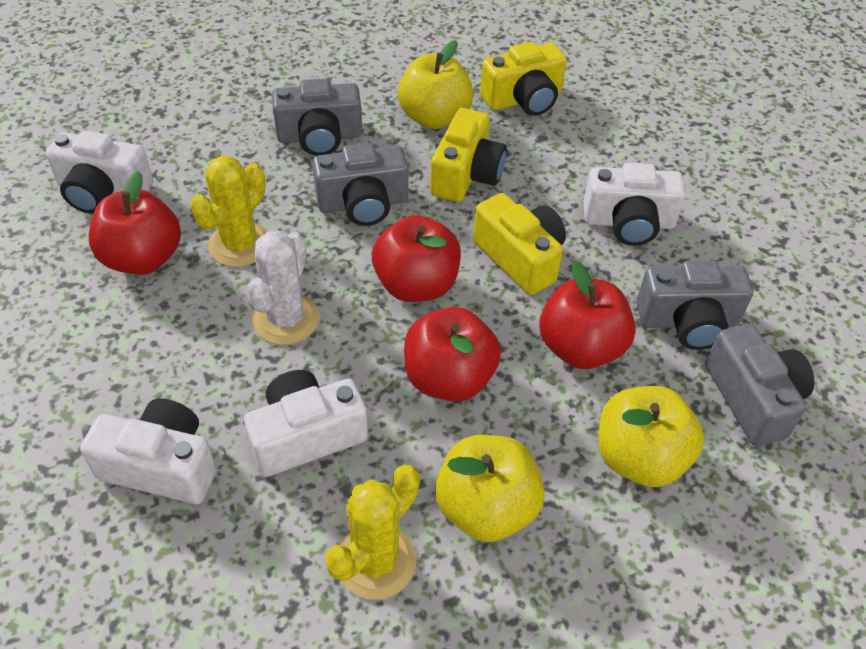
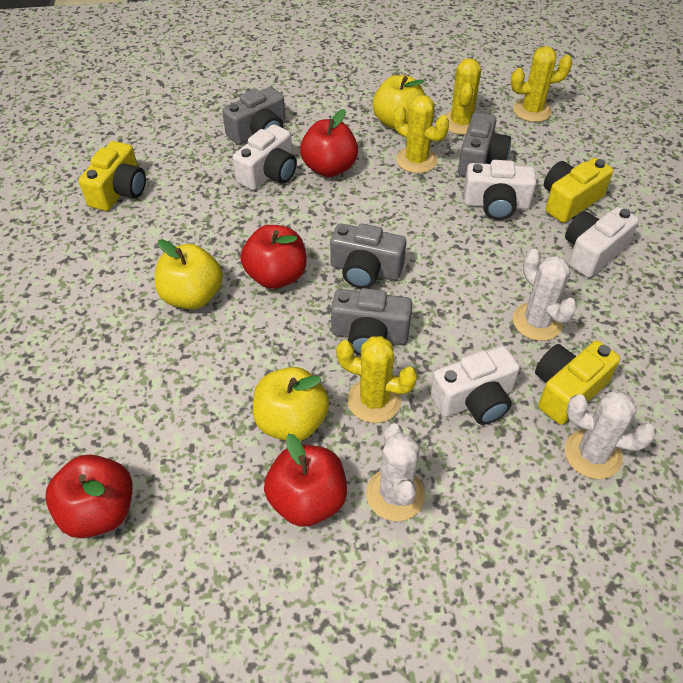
white cactus: [247,231,319,345] = 1 -> [366,423,425,521] [513,249,577,341] [565,391,656,479] = 3
yellow cactus: [190,156,268,267] [325,465,420,599] = 2 -> [336,336,418,423] [394,95,449,173] [444,58,481,135] [511,46,572,122] = 4

